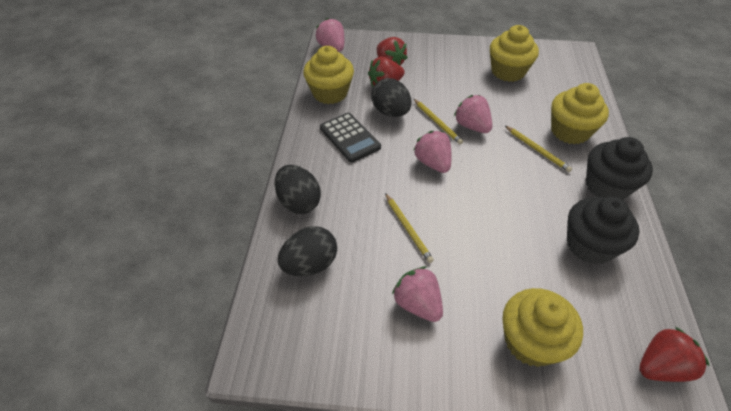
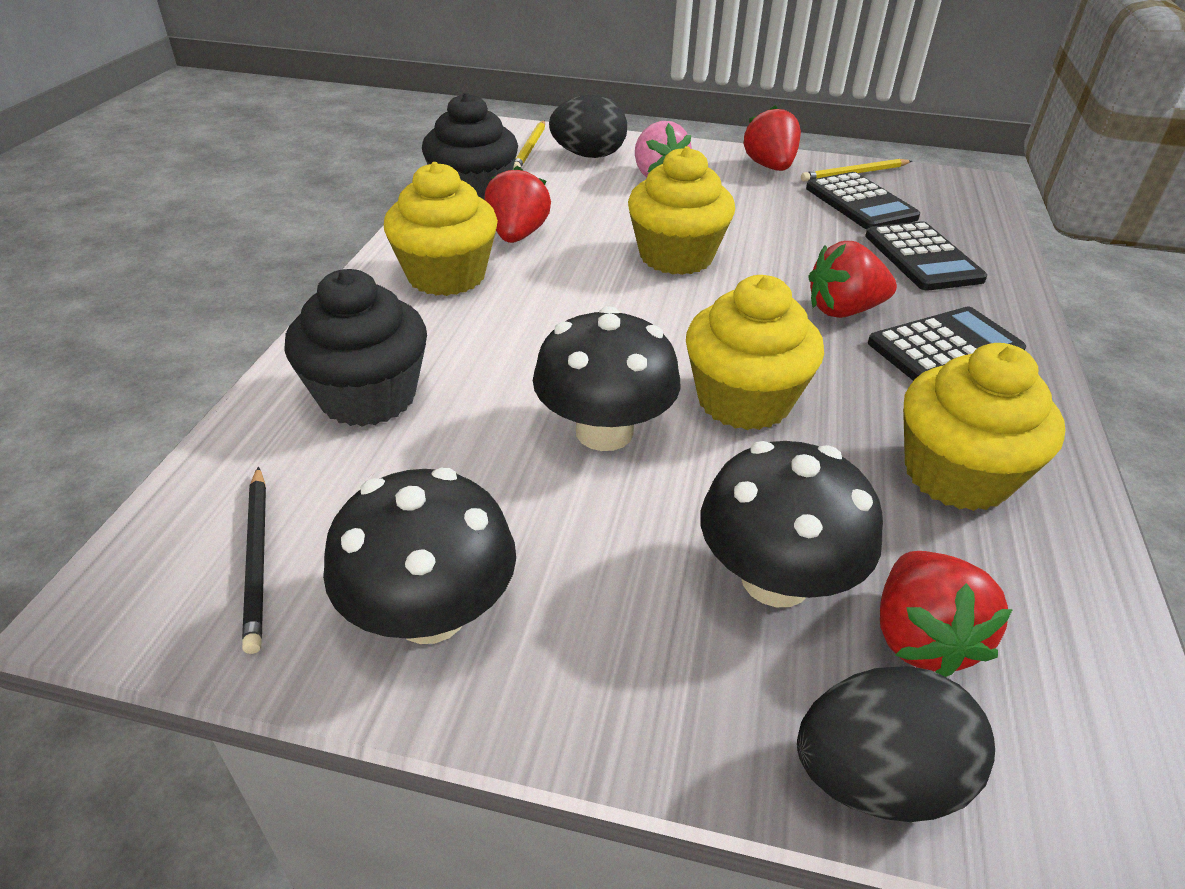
black calculator: [320,113,381,163] = 1 -> [806,172,920,230] [865,221,987,291] [868,307,1026,381] = 3
black egg: [275,165,321,214] [278,226,337,276] [371,78,412,117] = 3 -> [549,95,627,158] [797,666,995,822] = 2
black mushroom: none = 0 -> [323,468,516,644] [533,306,681,451] [700,441,883,607] = 3
black pencil: none = 0 -> [242,467,266,654] = 1
pink strawberry: [315,18,344,52] [392,267,443,322] [414,131,451,173] [454,95,492,133] = 4 -> [635,121,692,178] = 1
red strawberry: [368,57,405,87] [377,37,408,65] [639,327,710,382] = 3 -> [485,166,551,243] [743,105,801,171] [808,241,897,318] [880,551,1013,677] = 4
yellow pencil: [385,193,434,263] [414,99,463,145] [505,126,572,172] = 3 -> [513,121,545,168] [801,159,912,182] = 2

